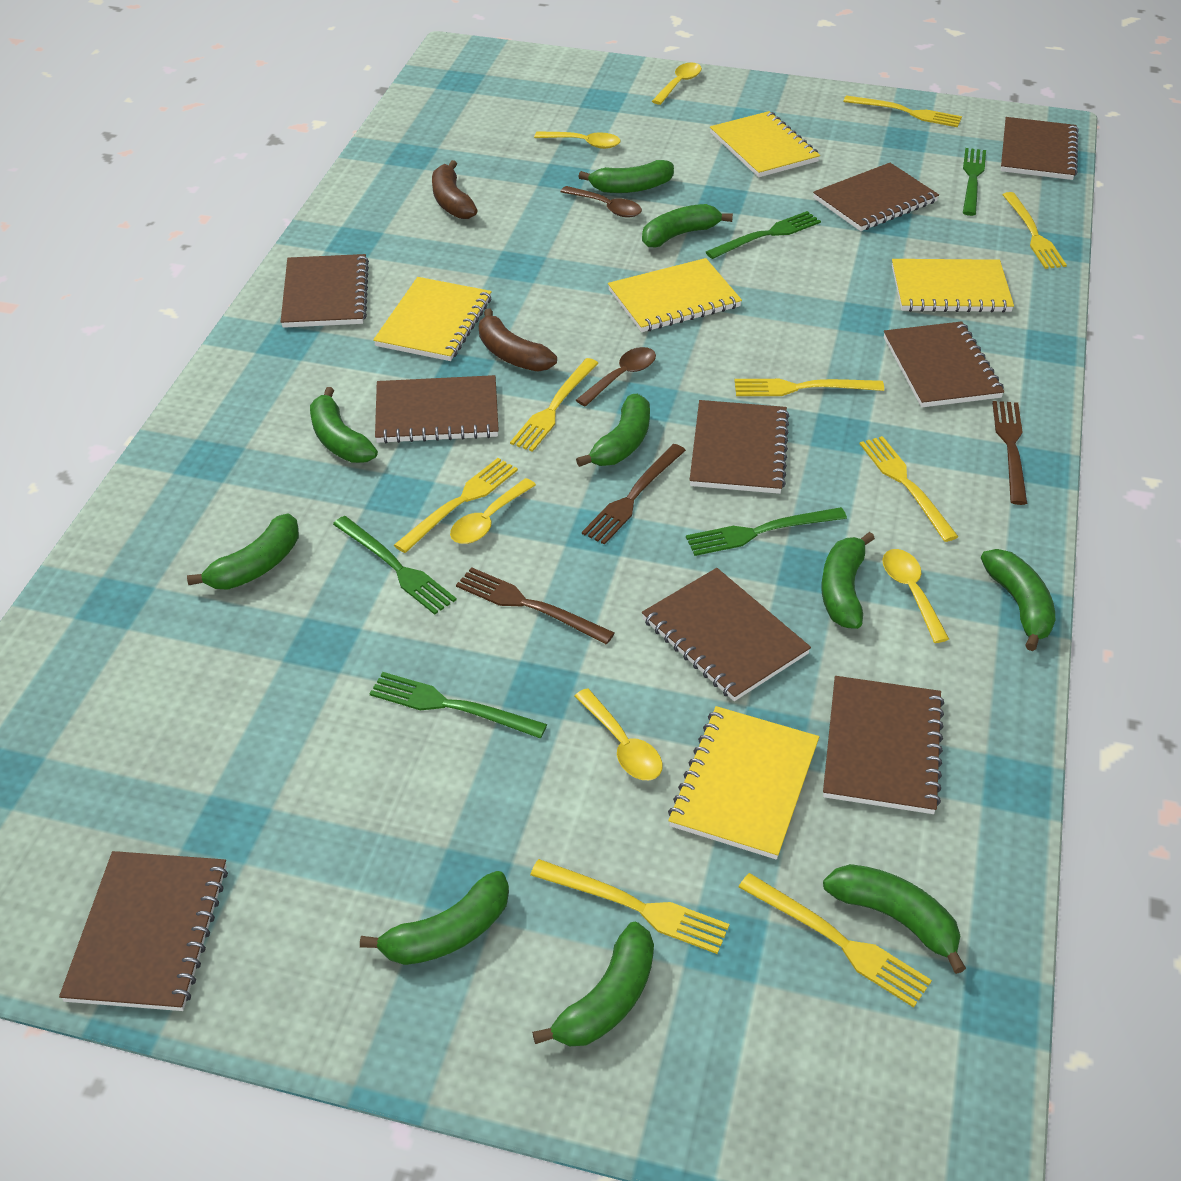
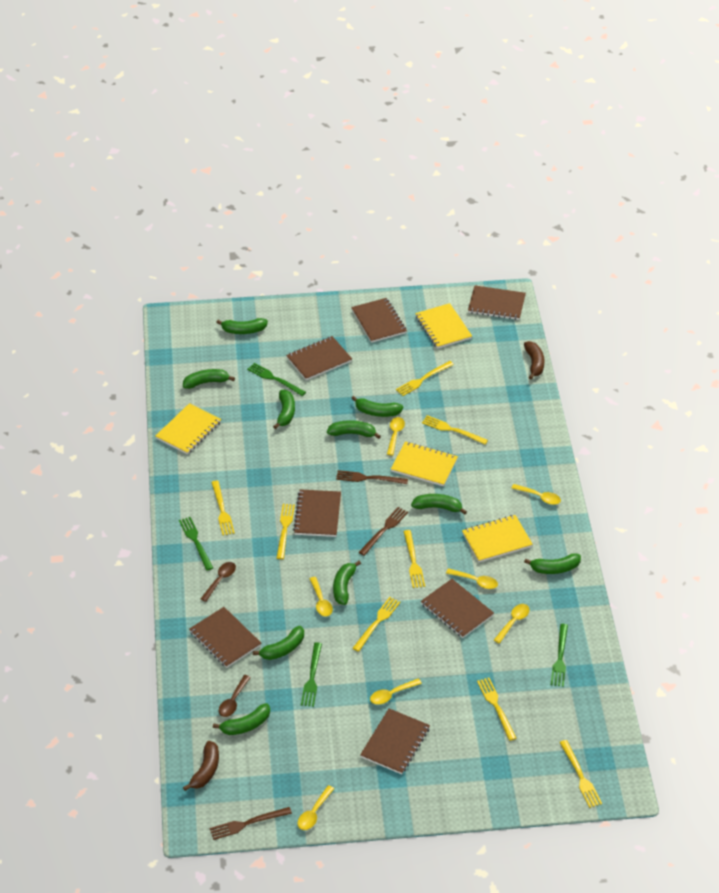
brown notebook: [59,851,228,1011] [281,254,369,328] [375,375,499,443] [642,568,811,701] [690,400,789,494] [813,163,939,231] [823,676,944,814] [884,321,1004,407] [1001,117,1079,180] = 9 -> [189,607,261,668] [286,336,352,380] [293,489,341,537] [351,298,407,343] [360,708,430,774] [421,579,494,638] [468,286,526,320] = 7
green fork: [333,516,457,615] [369,672,547,738] [686,507,847,556] [706,211,821,259] [963,148,986,216] = 5 -> [179,517,213,571] [247,363,306,396] [301,642,322,707] [551,624,568,687] = 4
yellow notebook: [373,277,492,361] [608,258,742,332] [668,706,819,859] [710,111,820,177] [892,259,1014,313] = 5 -> [155,403,221,455] [391,441,458,486] [415,303,472,349] [462,515,533,562] = 4
yellow spoon: [450,478,536,544] [534,131,621,149] [575,688,663,780] [652,63,702,105] [883,549,949,643] = 5 -> [298,785,334,830] [309,577,333,616] [370,678,422,705] [387,417,405,456] [446,568,498,589] [494,604,530,643] [511,484,561,505] = 7

